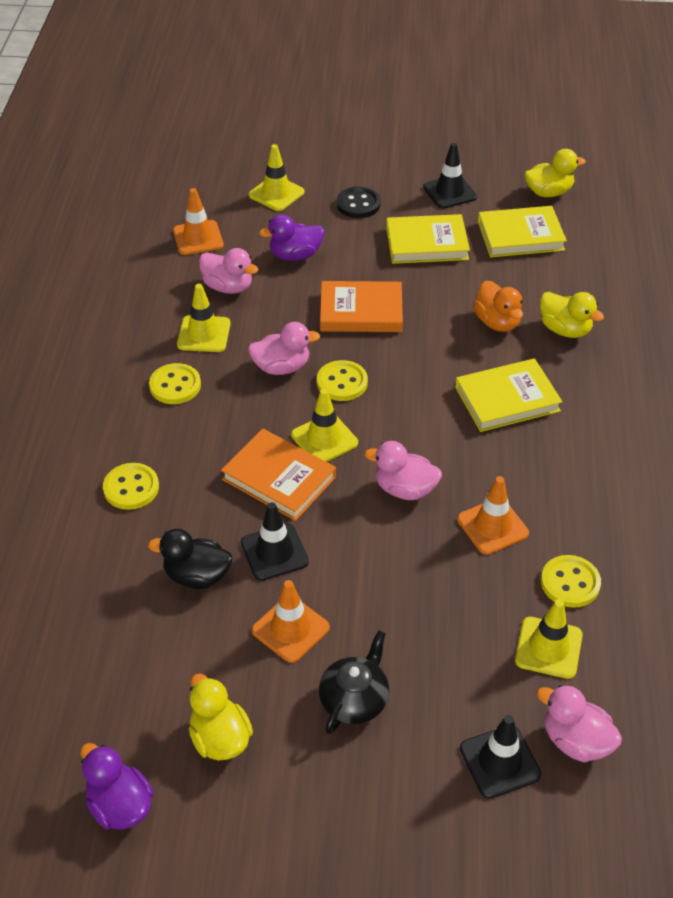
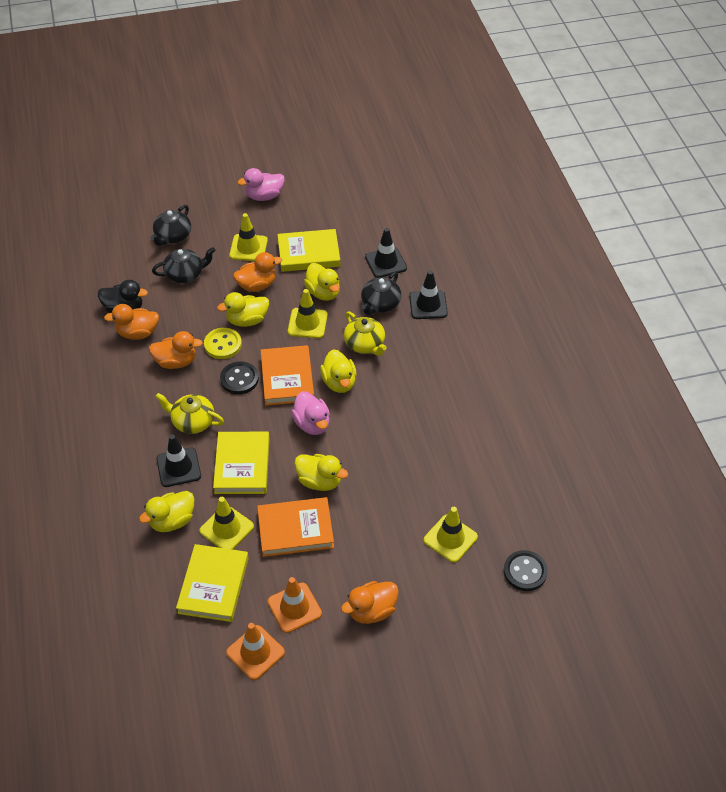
black button: [337,187,381,218] = 1 -> [220,361,259,394] [504,550,548,591] = 2
black teapot: [319,631,389,734] = 1 -> [150,205,191,246] [152,247,215,283] [361,272,401,315] = 3
orange duck: [473,281,523,332] = 1 -> [104,304,159,340] [149,331,203,369] [233,252,282,292] [341,581,399,624] = 4
orange traffic cone: [173,188,224,255] [252,580,330,663] [457,476,529,555] = 3 -> [226,623,285,680] [267,577,322,633] = 2
pink duck: [199,248,258,294] [248,322,320,375] [364,441,442,500] [537,685,622,762] = 4 -> [237,168,285,201] [291,392,330,435] = 2
purple duck: [80,743,154,830] [259,214,324,261] = 2 -> none = 0
yellow button: [103,463,159,510] [149,363,201,404] [317,360,368,401] [541,555,601,608] = 4 -> [204,328,242,359] = 1
yellow duck: [189,674,253,761] [524,149,586,197] [540,292,604,338] = 3 -> [139,491,194,532] [217,292,269,327] [294,454,348,491] [304,263,340,301] [320,349,357,393] = 5
yellow teapot: none = 0 -> [155,393,224,434] [344,312,387,356] = 2

